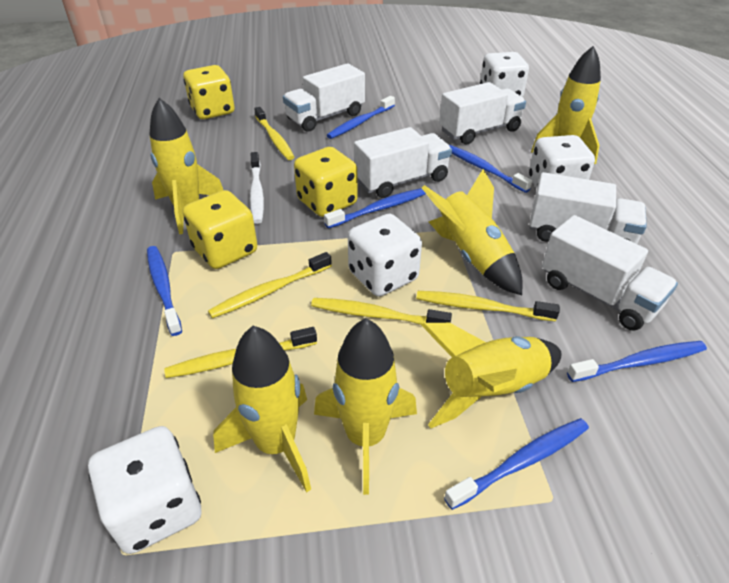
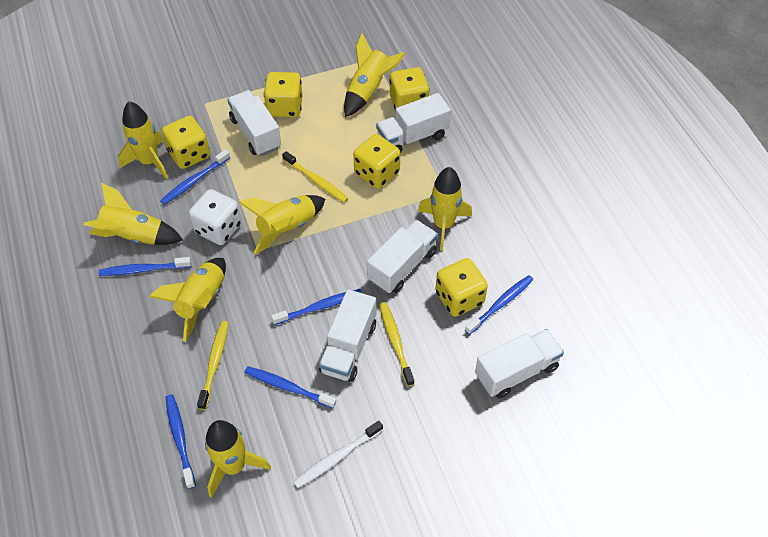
white dice: [88,426,201,554] [348,214,422,297] [480,52,529,97] [529,135,595,188] = 4 -> [189,189,242,245] = 1
yellow dice: [183,65,235,119] [183,190,257,269] [294,147,358,217] = 3 -> [162,116,210,169] [264,72,303,117] [353,134,400,189] [389,67,430,111] [436,258,488,317] = 5
yellow rocket: [149,98,223,234] [213,326,311,492] [314,318,417,495] [421,323,562,428] [422,169,523,295] [531,46,601,165] = 6 -> [83,183,183,245] [118,101,168,179] [149,258,226,342] [205,420,271,498] [239,195,325,255] [344,33,406,117] [418,167,472,251] = 7
yellow toothbrush: [164,327,317,378] [208,252,332,318] [254,107,294,160] [311,298,452,325] [416,291,560,321] = 5 -> [197,321,228,410] [282,151,348,203] [379,302,414,386] = 3

